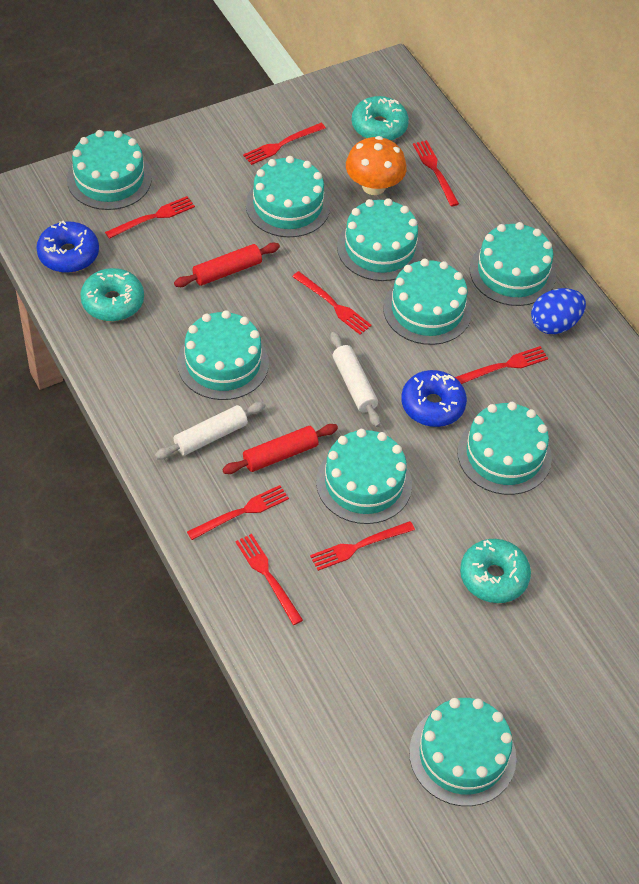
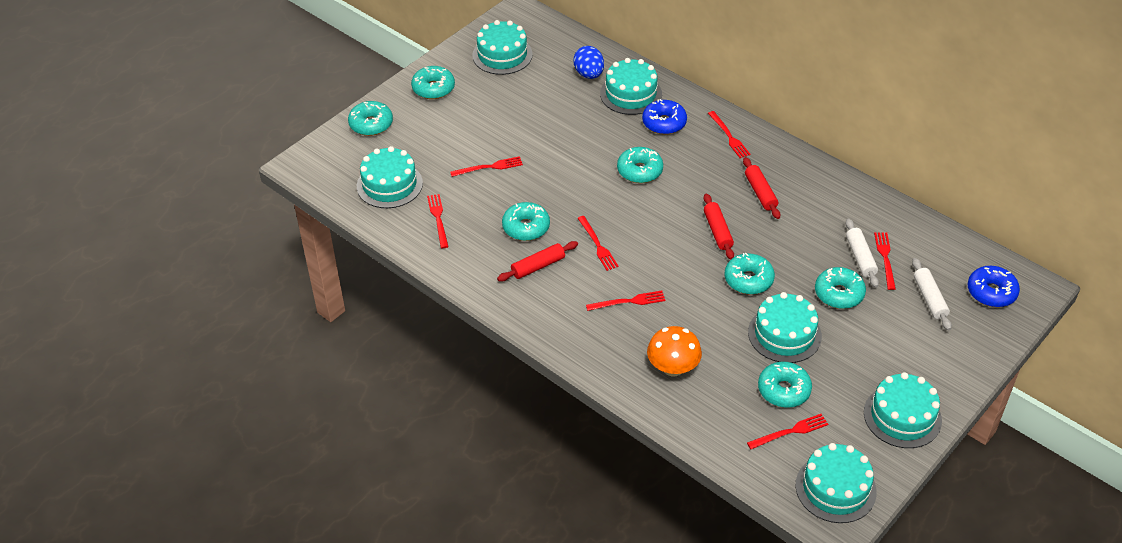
red fork: [105,196,195,239] [187,485,289,540] [235,534,303,625] [243,123,326,165] [292,271,372,335] [310,521,415,571] [413,140,459,206] [455,346,548,384] = 8 -> [427,194,449,248] [450,156,523,177] [578,216,619,271] [586,291,665,311] [708,111,751,158] [747,414,828,449] [874,232,896,290] = 7
red rolling pin: [174,243,280,287] [222,424,338,474] = 2 -> [497,241,578,281] [703,193,734,260] [743,157,781,219] = 3
turquoise cake: [67,130,152,210] [177,310,269,400] [246,156,330,237] [316,429,412,524] [337,198,423,281] [383,259,472,345] [409,698,517,806] [457,402,552,495] [469,222,556,306] = 9 -> [357,146,423,208] [472,20,533,75] [600,58,662,115] [748,292,822,363] [796,443,877,523] [864,372,942,448] = 6
turquoise donut: [80,268,144,321] [352,96,409,141] [460,539,531,603] = 3 -> [348,101,393,136] [411,66,455,99] [502,202,550,241] [617,147,663,183] [725,253,775,295] [758,362,812,408] [815,267,866,309] = 7

